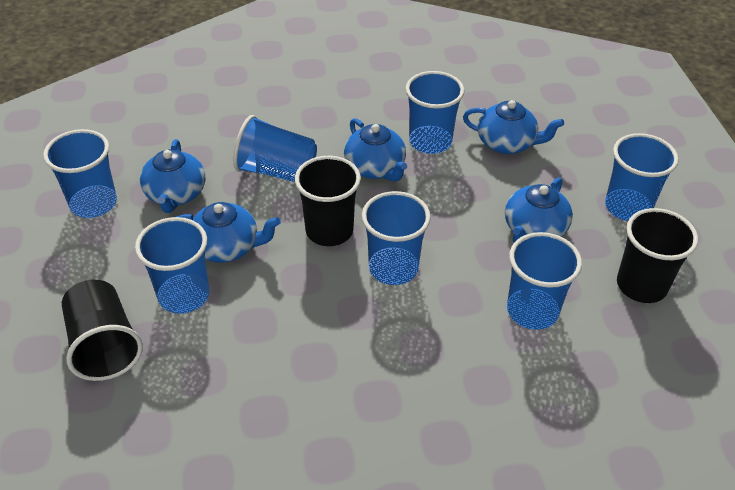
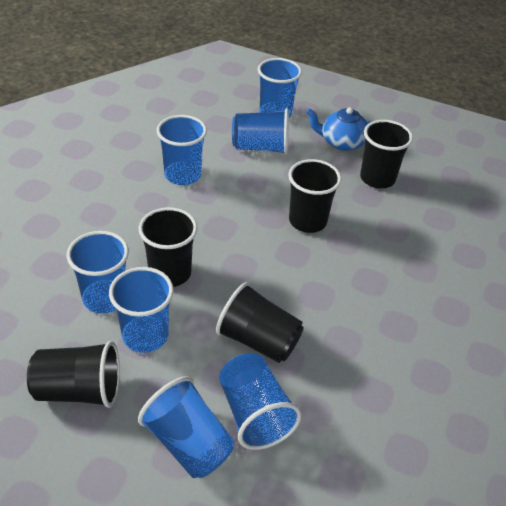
black cup: [62,280,143,381] [295,156,361,246] [617,208,698,303] = 3 -> [27,341,120,408] [139,207,198,287] [216,282,304,363] [288,159,341,233] [360,120,413,189] = 5
blue teapot: [140,139,205,213] [176,202,281,263] [344,118,407,182] [463,100,564,154] [505,177,573,243] = 5 -> [306,107,370,151] = 1

